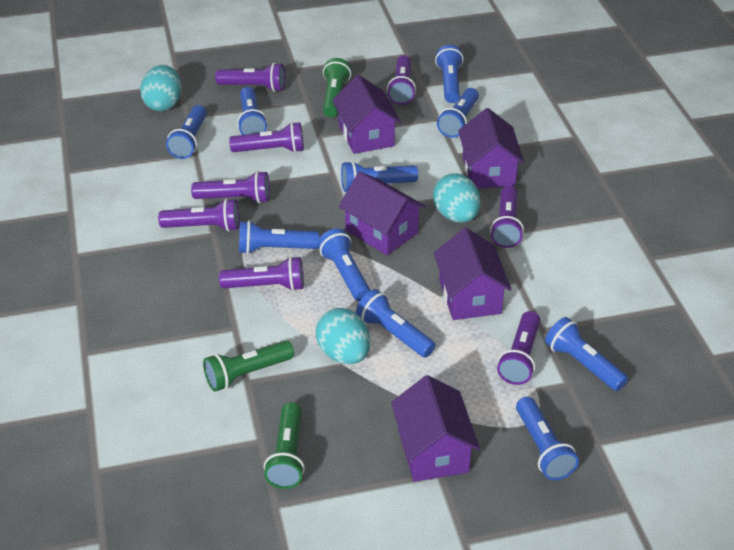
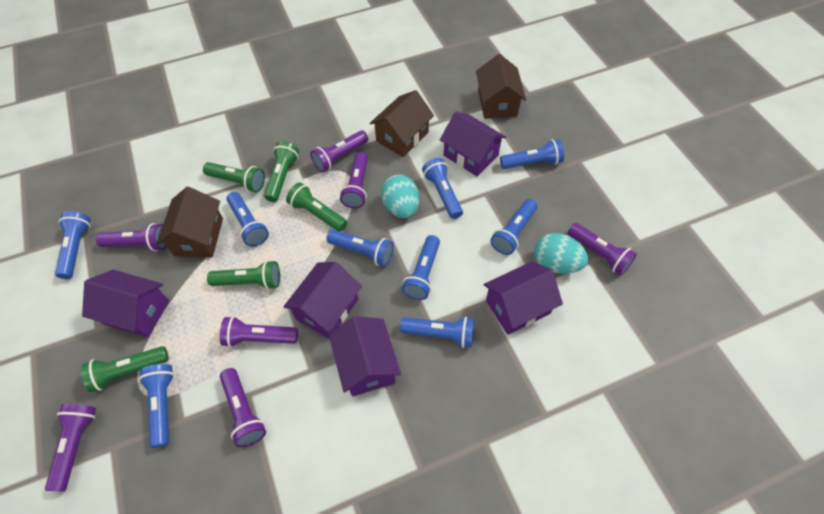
blue flashlight: [166,105,207,159] [237,87,268,135] [239,220,319,254] [318,228,371,302] [341,161,418,192] [356,289,436,358] [435,45,464,103] [437,88,479,138] [516,397,579,480] [545,317,628,391] = 10 -> [55,211,91,279] [139,364,174,448] [227,192,269,247] [326,229,394,267] [400,317,474,348] [402,235,440,300] [422,158,463,219] [490,199,537,255] [500,139,564,169] = 9
brown house: none = 0 -> [157,187,223,257] [369,90,434,157] [476,54,526,119] = 3
green flashlight: [203,340,294,392] [264,402,305,489] [323,58,351,117] = 3 -> [81,346,169,392] [203,162,265,192] [207,260,280,290] [264,141,299,202] [286,182,347,232] = 5
purple flashlight: [158,198,239,232] [191,171,270,203] [215,63,285,92] [219,256,304,291] [229,122,304,153] [387,55,416,105] [490,186,524,248] [497,311,540,385] = 8 -> [45,404,96,492] [96,223,167,251] [220,316,298,347] [220,368,266,447] [310,130,368,172] [340,152,368,208] [568,223,637,276] = 7
turquoise egg: [140,65,181,111] [316,308,370,364] [433,173,480,223] = 3 -> [381,175,419,218] [534,233,588,274] = 2

